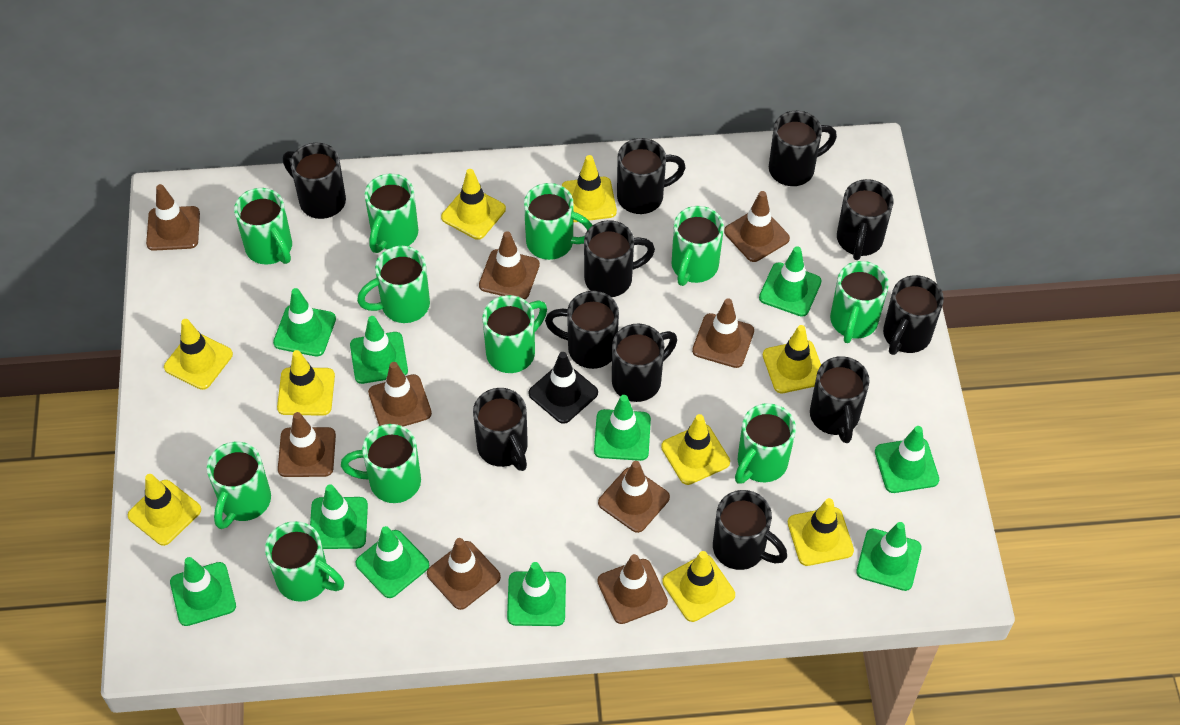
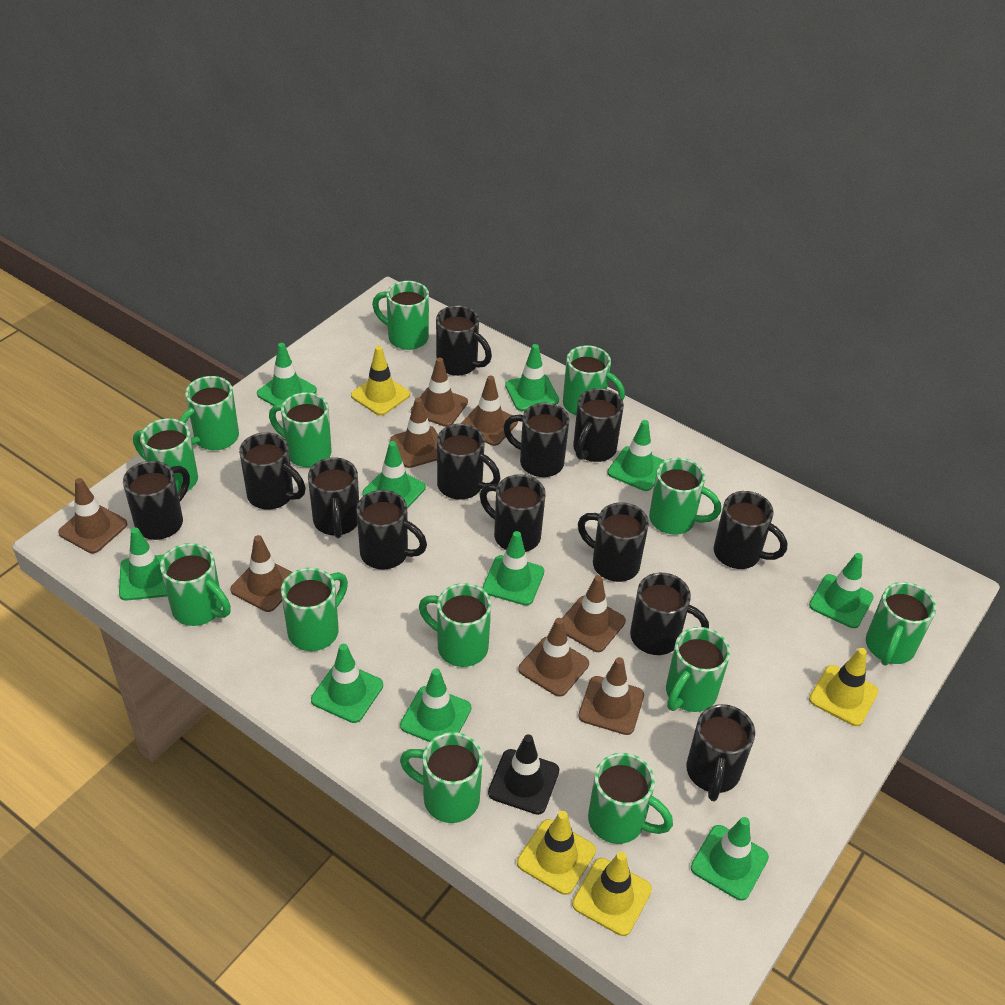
black mug: [283,143,346,219] [473,388,528,471] [545,291,619,369] [584,220,655,297] [612,324,677,402] [617,138,686,214] [713,490,787,570] [769,111,837,186] [810,356,870,443] [837,179,894,260] [883,275,944,355] = 11 -> [123,461,190,540] [239,432,306,509] [308,457,359,538] [356,490,427,570] [436,305,492,376] [437,424,501,500] [480,474,546,552] [503,403,569,477] [573,388,624,462] [578,502,649,582] [630,573,709,655] [687,704,755,801] [714,491,787,569] = 13
brown traffic cone: [146,184,200,251] [278,412,336,477] [368,362,432,427] [427,538,501,610] [479,231,540,300] [597,554,668,624] [598,461,670,533] [692,298,754,368] [724,191,790,262] = 9 -> [58,478,127,553] [230,535,292,612] [390,398,438,468] [411,358,468,427] [460,375,518,446] [519,618,589,697] [562,575,626,652] [578,657,644,735] = 8
green mug: [207,442,271,529] [234,188,292,265] [265,521,344,602] [341,424,421,503] [357,246,430,323] [364,174,418,253] [482,295,547,373] [524,183,592,260] [672,206,724,286] [735,403,796,484] [830,261,889,343] = 11 -> [133,418,198,492] [160,543,231,626] [179,376,239,450] [269,392,331,467] [281,568,348,651] [372,281,429,350] [400,732,483,823] [419,583,491,667] [563,345,625,415] [588,753,673,844] [649,458,721,535] [666,627,730,712] [866,582,936,665] = 13
yellow traffic cone: [128,474,201,546] [164,319,233,390] [277,350,335,416] [441,169,506,240] [562,155,617,222] [661,414,730,485] [662,551,735,622] [763,325,821,393] [788,498,854,566] = 9 -> [351,346,410,416] [517,811,596,895] [572,852,652,936] [809,648,878,726] = 4

